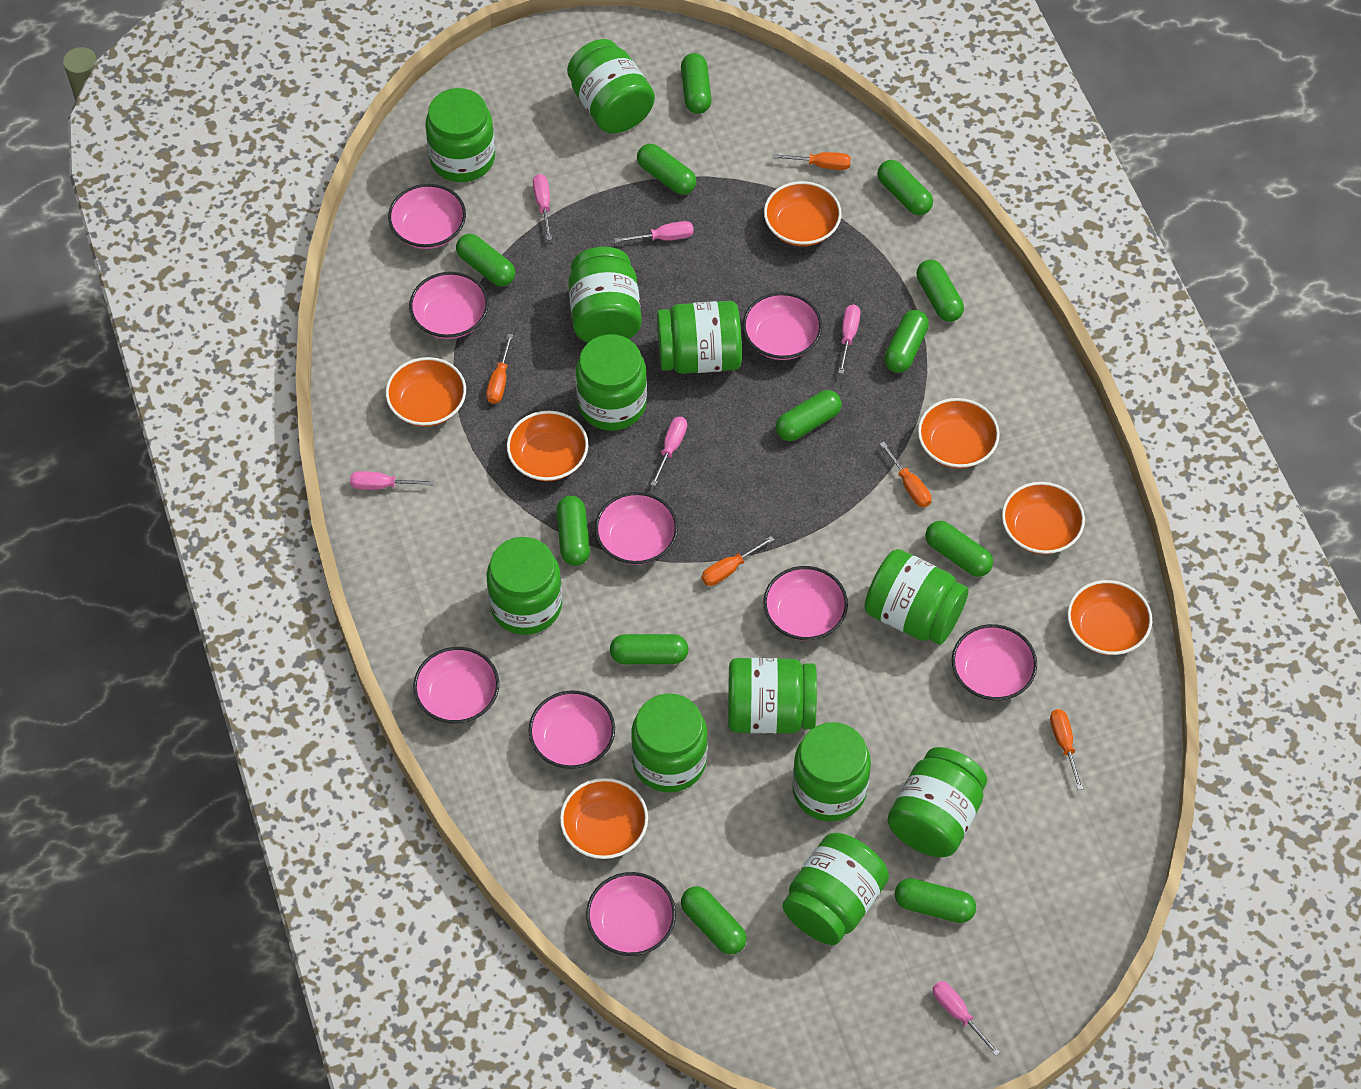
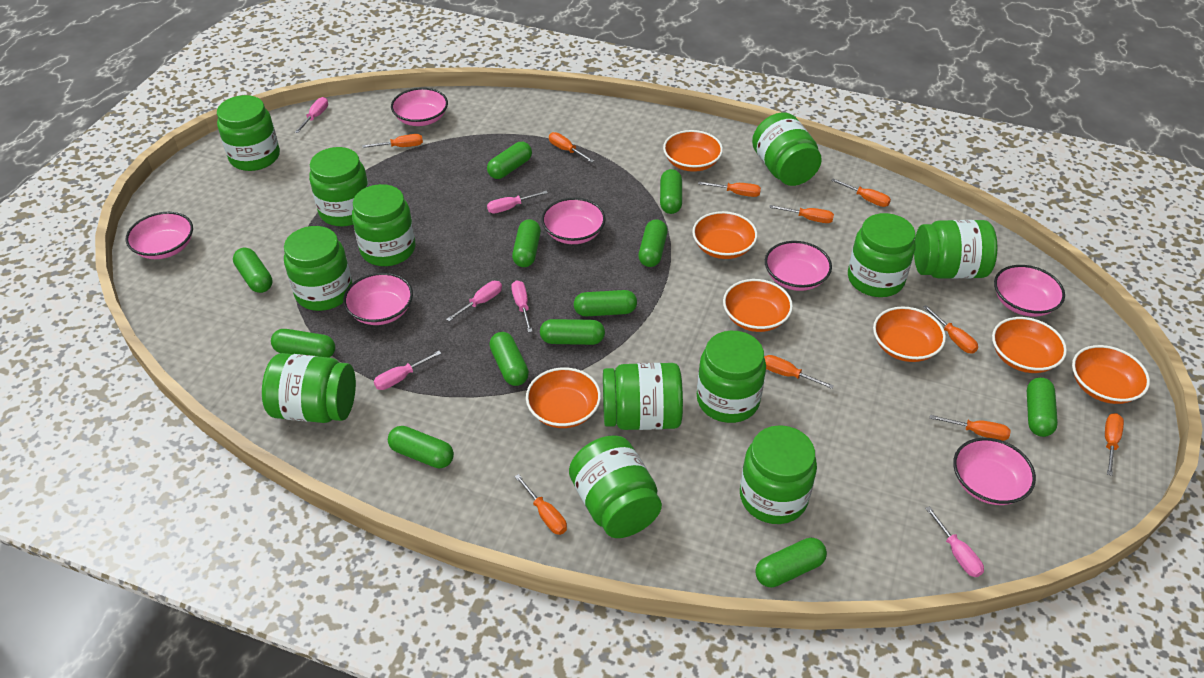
orange screwdriver: [486,334,513,404] [702,536,774,586] [773,152,851,170] [880,442,931,507] [1050,709,1083,790] = 5 -> [362,134,423,148] [514,474,567,535] [549,132,594,163] [698,181,761,197] [764,355,834,389] [769,205,834,223] [831,178,891,207] [923,305,978,354] [930,415,1011,441] [1105,413,1124,476] = 10
pink bowl: [388,184,466,249] [409,272,489,339] [413,647,499,724] [529,690,615,769] [586,872,676,956] [595,492,678,565] [743,292,822,360] [763,566,848,641] [952,624,1037,700] = 9 -> [126,212,193,259] [343,273,413,325] [391,88,448,126] [542,198,606,244] [765,241,832,291] [953,438,1036,505] [994,265,1065,317] = 7

